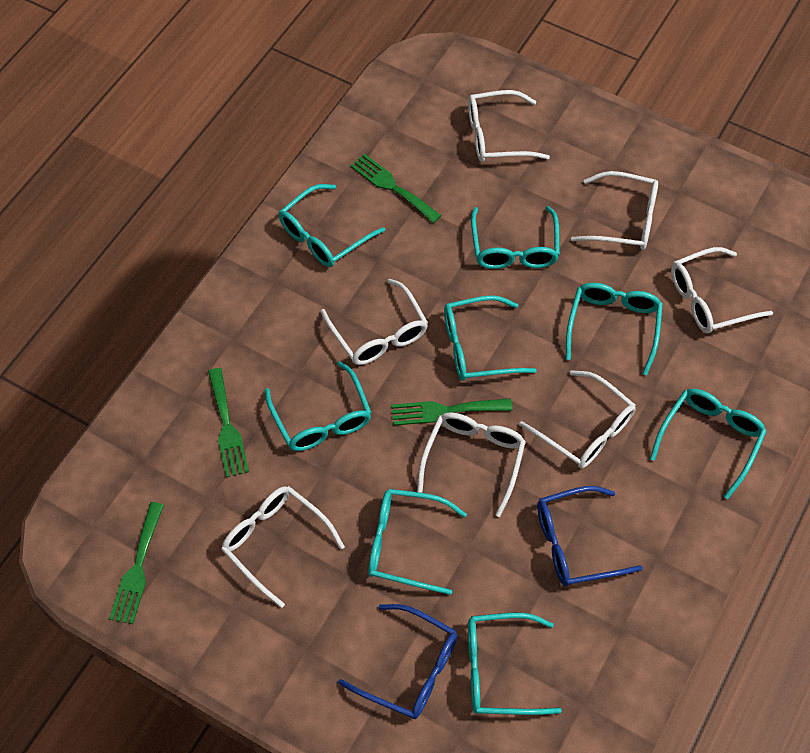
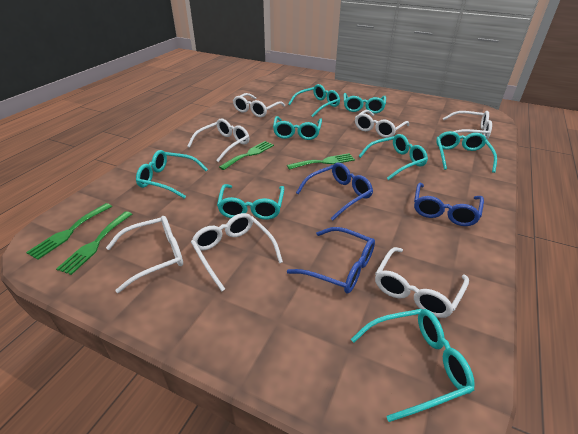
blue glasses: [338,604,457,719] [537,486,642,586] = 2 -> [287,227,375,294] [296,163,373,220] [414,182,484,226] = 3

